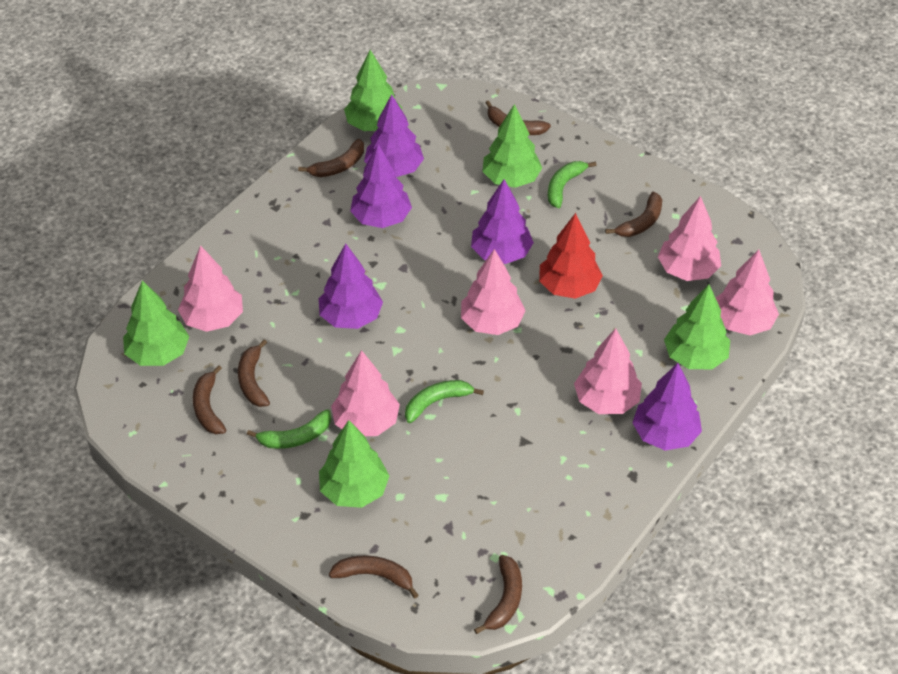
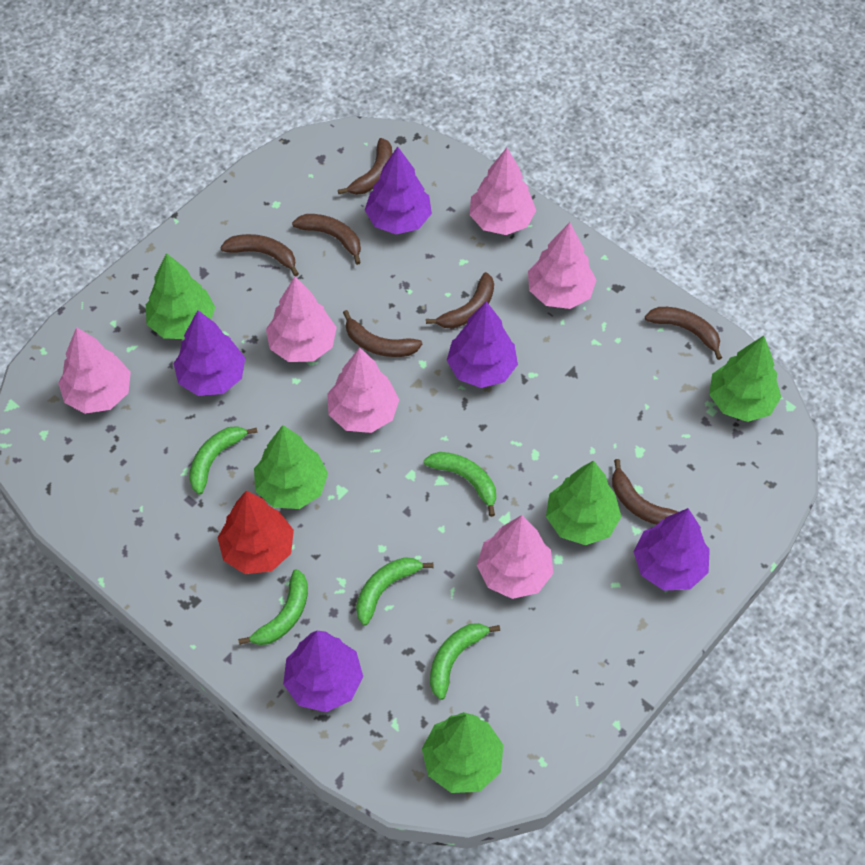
green banana: [247,409,331,449] [405,380,484,423] [548,161,597,209] = 3 -> [189,426,258,495] [238,569,308,645] [356,557,433,626] [424,452,496,517] [430,623,500,700] = 5

